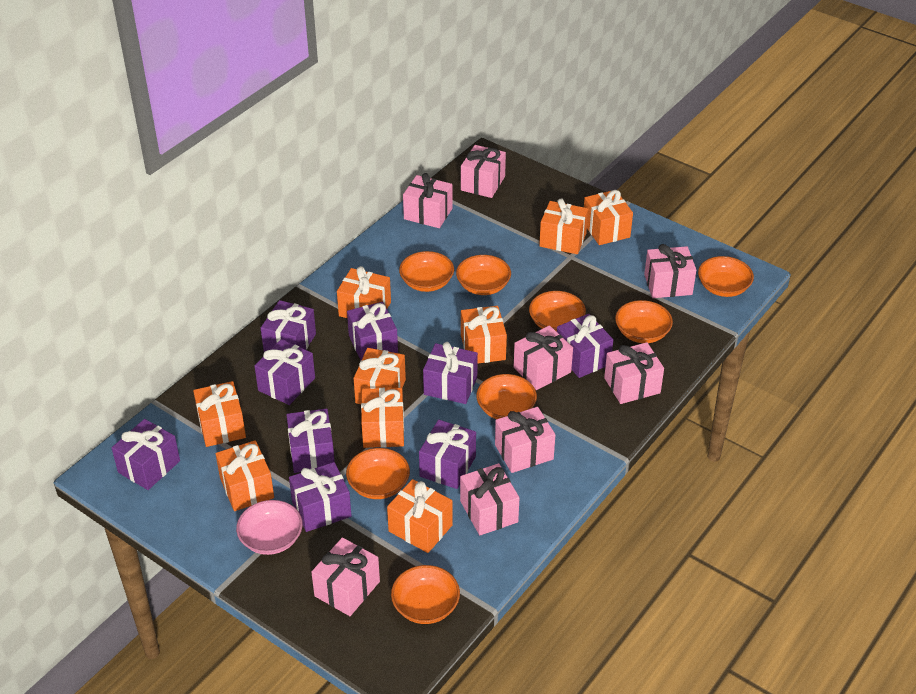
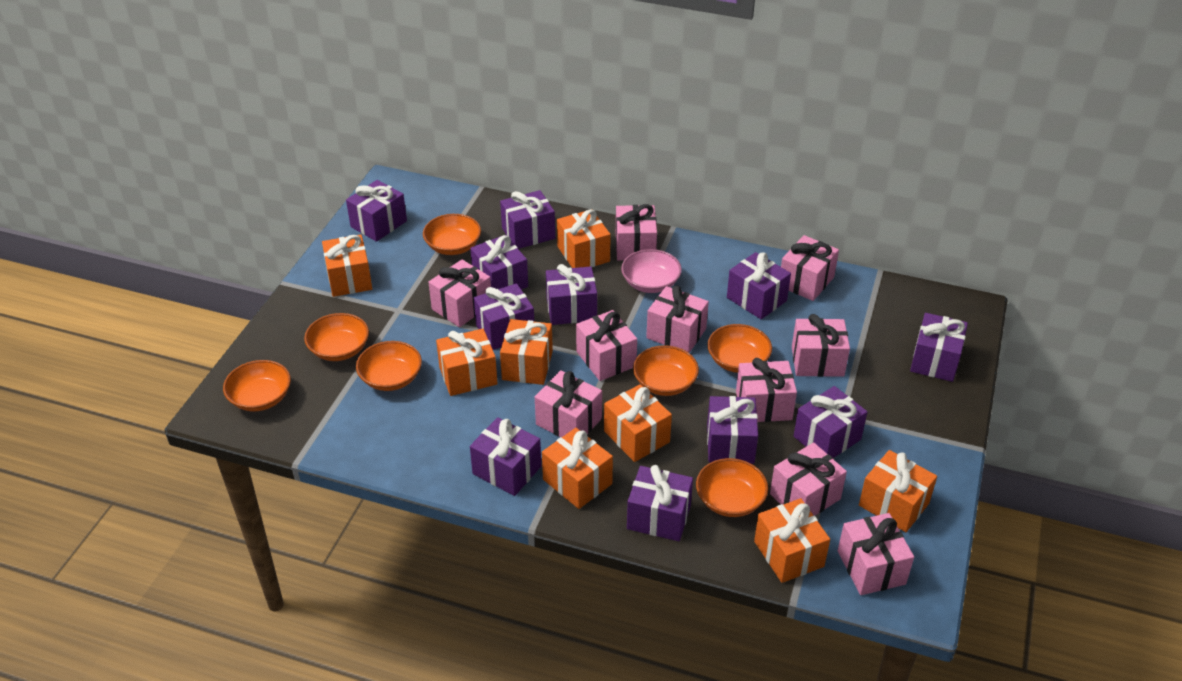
orange bowl: [346,448,410,499] [391,565,460,624] [399,251,454,292] [456,255,511,295] [476,374,537,419] [529,291,586,332] [615,300,673,343] [698,256,754,297] = 8 -> [223,360,291,411] [304,313,369,361] [356,341,422,391] [423,214,481,255] [633,345,699,396] [696,458,768,517] [707,324,772,373] = 7
orange gift: [193,381,246,447] [215,440,274,511] [337,266,391,318] [354,348,406,404] [361,388,404,448] [387,479,453,553] [461,306,507,363] [539,198,588,254] [584,190,633,245] = 9 -> [322,234,372,297] [436,329,498,396] [500,319,553,385] [542,428,613,509] [557,209,611,268] [604,384,672,462] [754,498,830,583] [859,450,937,532] = 8
pink gift: [311,537,380,616] [403,173,452,228] [460,463,519,535] [461,145,506,198] [495,407,555,473] [514,326,573,390] [604,342,664,404] [644,244,696,298] = 8 -> [429,259,491,327] [535,370,602,437] [576,310,637,381] [616,204,657,261] [646,285,709,353] [736,358,797,422] [770,442,847,516] [781,235,839,301] [792,314,850,377] [838,513,914,595] = 10
purple gift: [112,419,180,490] [255,339,315,405] [261,300,316,352] [286,408,335,473] [289,462,352,532] [347,302,398,360] [419,420,476,489] [423,342,478,404] [557,314,613,378] = 9 -> [346,180,407,242] [470,235,528,290] [470,417,541,496] [474,283,534,350] [500,190,555,249] [546,264,597,325] [627,465,693,541] [707,396,758,464] [727,252,791,319] [794,386,867,458] [910,313,968,382] = 11

